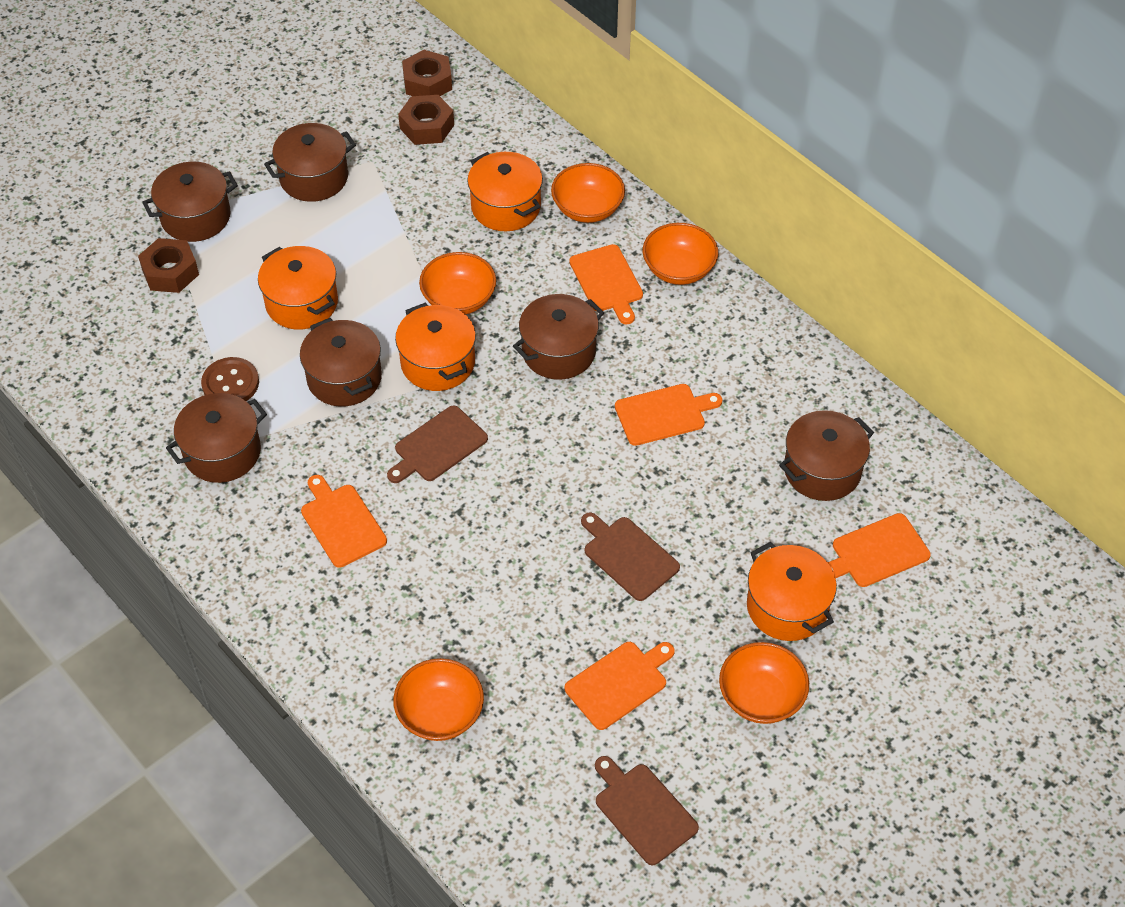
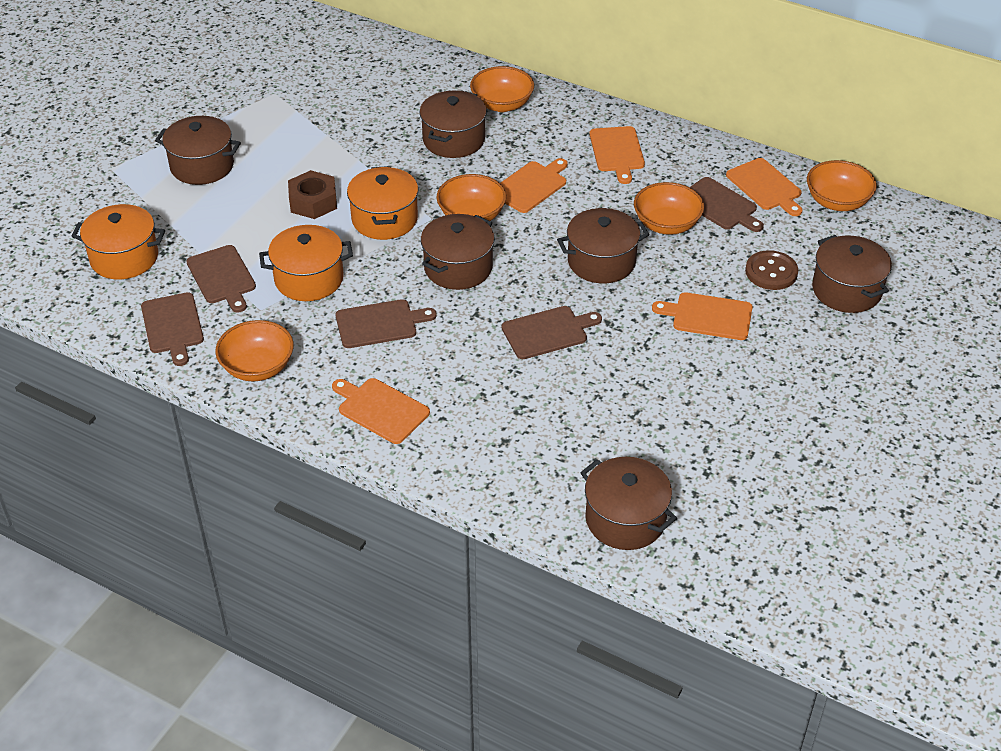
brown cutting board: [387,405,488,483] [581,512,680,601] [595,756,699,865] = 3 -> [141,292,204,366] [186,245,256,312] [336,299,437,348] [502,306,602,359] [689,177,764,232] = 5
brown nut: [138,238,199,293] [398,95,454,145] [402,50,452,96] = 3 -> [288,170,337,219] = 1
orange pot: [258,246,338,329] [395,303,476,391] [467,152,543,231] [747,542,837,641] = 4 -> [72,204,165,279] [259,225,353,301] [347,166,418,240] = 3

